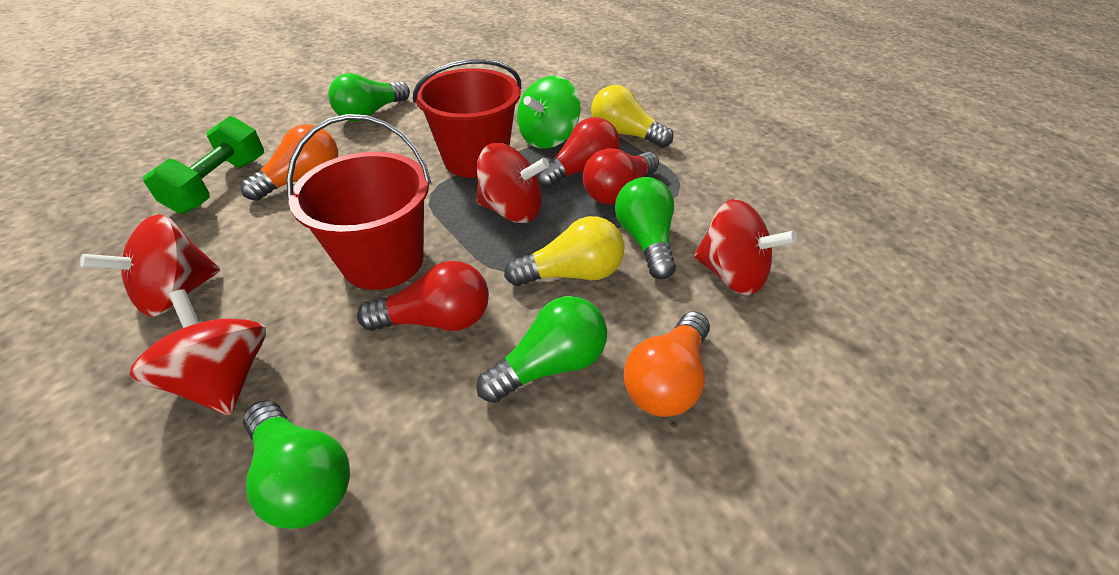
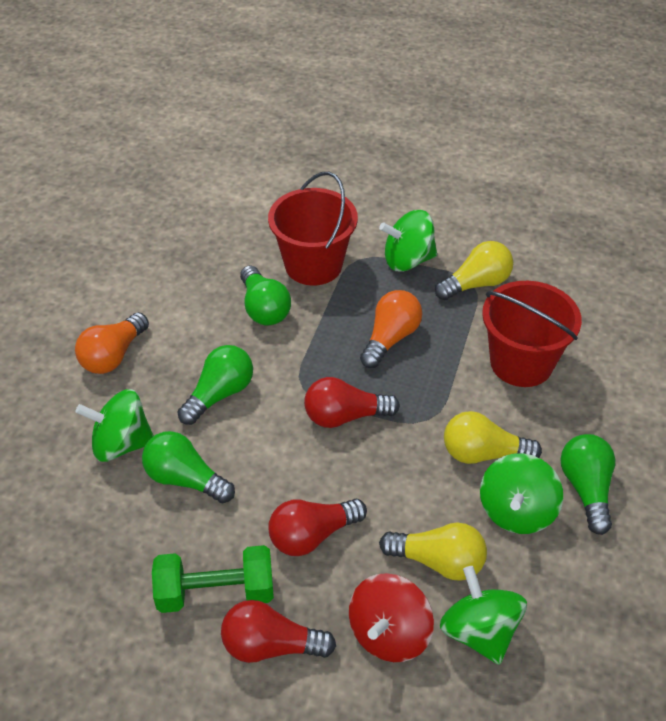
green spinning top: [517,76,581,149] = 1 -> [75,389,154,462] [379,210,437,272] [440,566,527,665] [480,453,563,534] = 4
red spinning top: [80,214,220,317] [130,289,266,415] [476,143,550,223] [693,199,797,296] = 4 -> [349,573,434,662] = 1
yellow light bulb: [504,216,625,286] [591,85,673,148] = 2 -> [379,522,487,581] [435,241,513,300] [444,411,542,464] = 3

